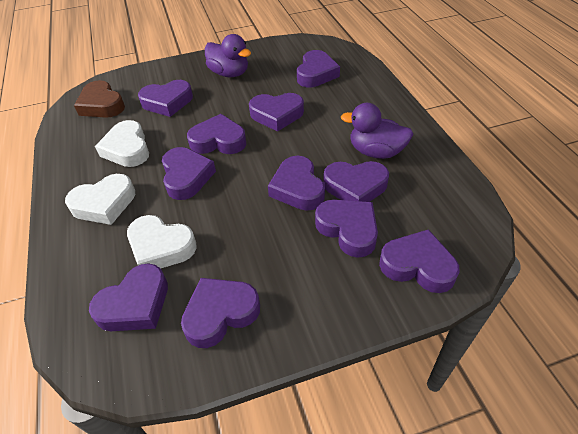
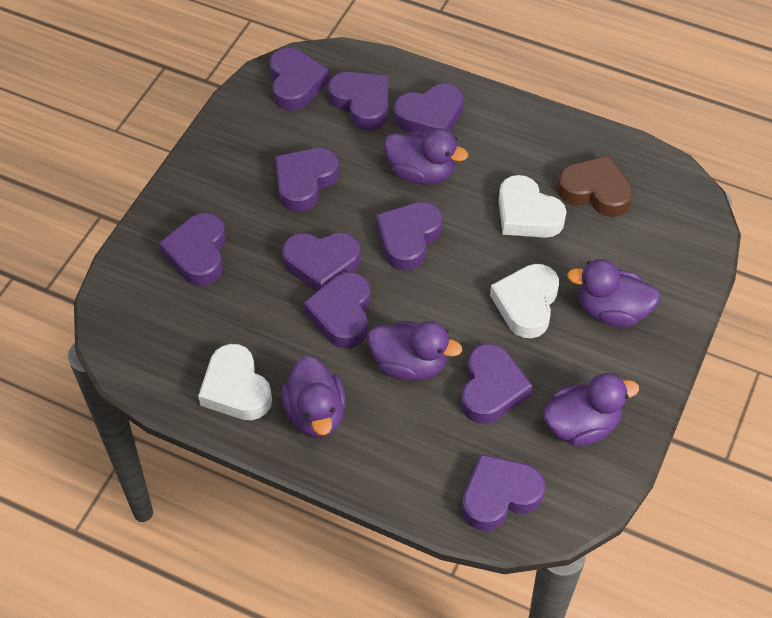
purple duck: [205,34,251,77] [341,103,413,159] = 2 -> [281,356,346,438] [368,321,462,381] [384,128,468,185] [543,373,639,447] [567,259,661,327] = 5
purple heart: [89,263,168,331] [138,80,193,117] [162,147,216,200] [181,278,260,348] [187,114,246,154] [249,93,304,132] [268,156,325,211] [297,50,340,87] [315,200,378,258] [323,161,389,202] [379,229,460,293] = 11 -> [159,213,226,286] [269,48,329,111] [275,148,339,212] [282,232,361,291] [304,272,370,348] [328,72,388,130] [376,202,443,271] [394,83,464,133] [461,344,532,424] [462,454,545,531] = 10

